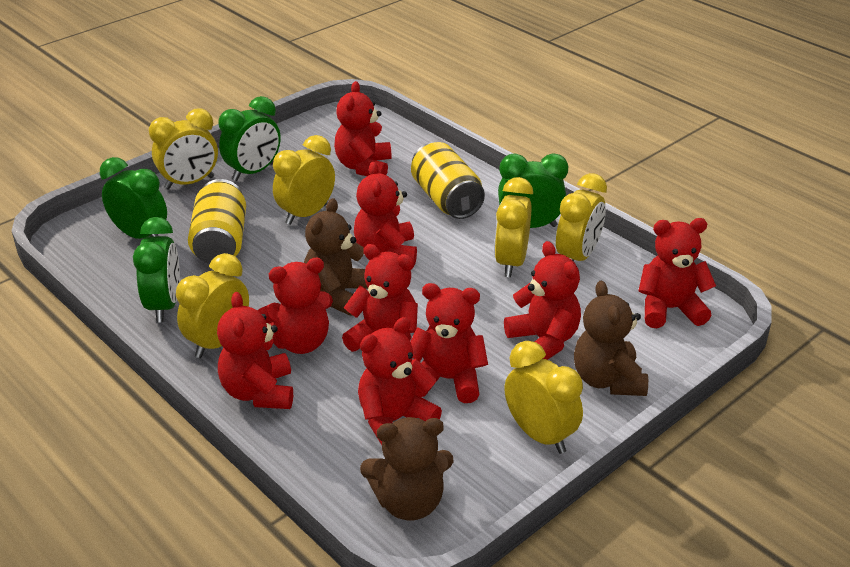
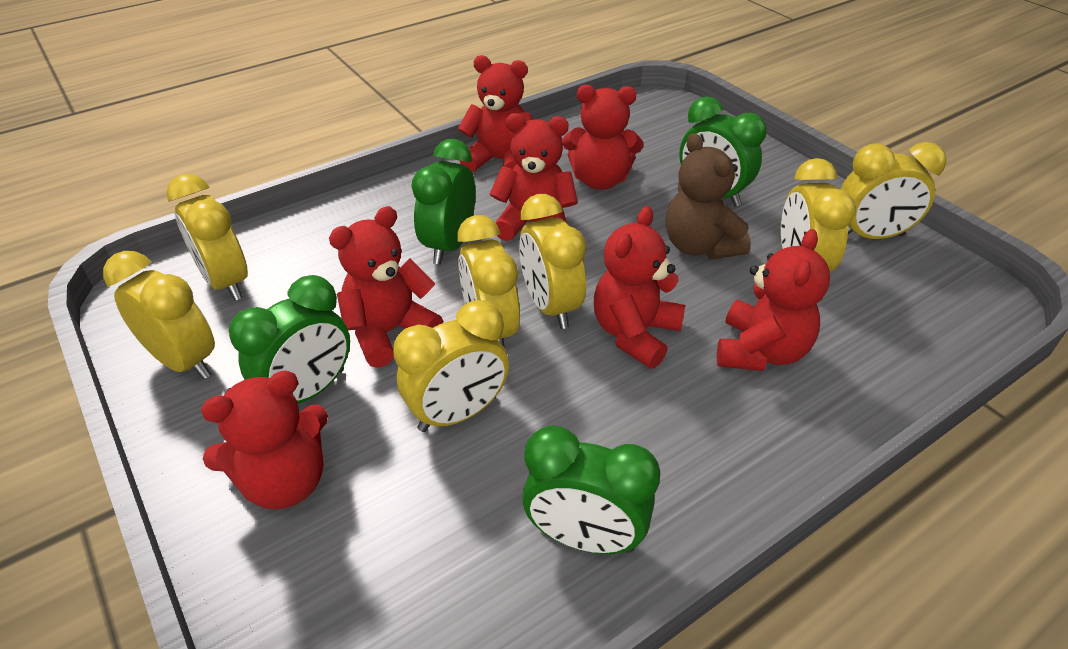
brown teddy bear: [304,198,368,316] [360,417,454,521] [574,280,648,396] = 3 -> [666,133,751,259] = 1
red teddy bear: [217,292,293,409] [257,258,333,354] [334,81,391,176] [342,244,418,352] [354,162,417,265] [358,317,442,445] [410,283,488,403] [504,241,581,360] [638,218,716,328] = 9 -> [201,371,328,510] [329,206,443,368] [458,55,532,172] [490,113,578,241] [562,85,643,190] [594,206,685,369] [717,229,830,371] = 7
yellow can: [188,179,246,264] [411,142,485,219] = 2 -> none = 0
yellow clock: [149,108,218,189] [176,253,249,358] [273,135,335,225] [494,177,533,277] [505,341,583,454] [556,173,607,261] = 6 -> [103,251,215,379] [166,174,248,300] [393,300,509,432] [457,215,520,348] [519,194,586,329] [781,158,856,272] [841,142,946,239] = 7

